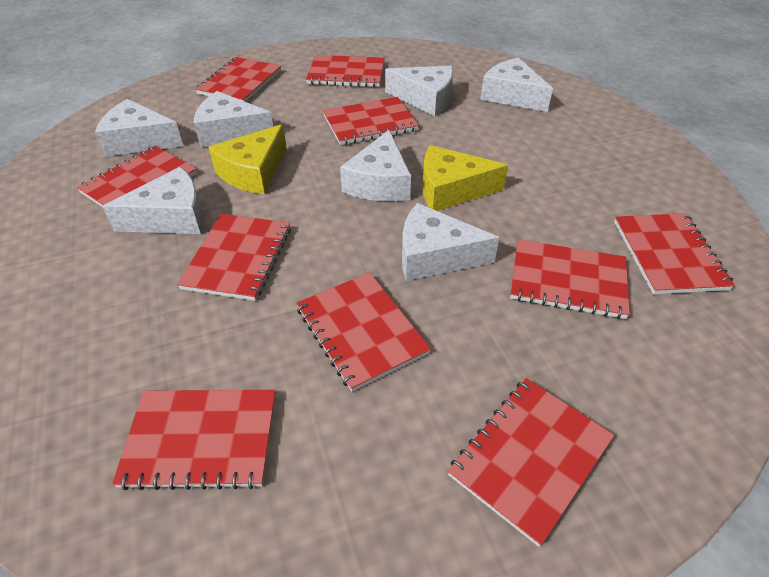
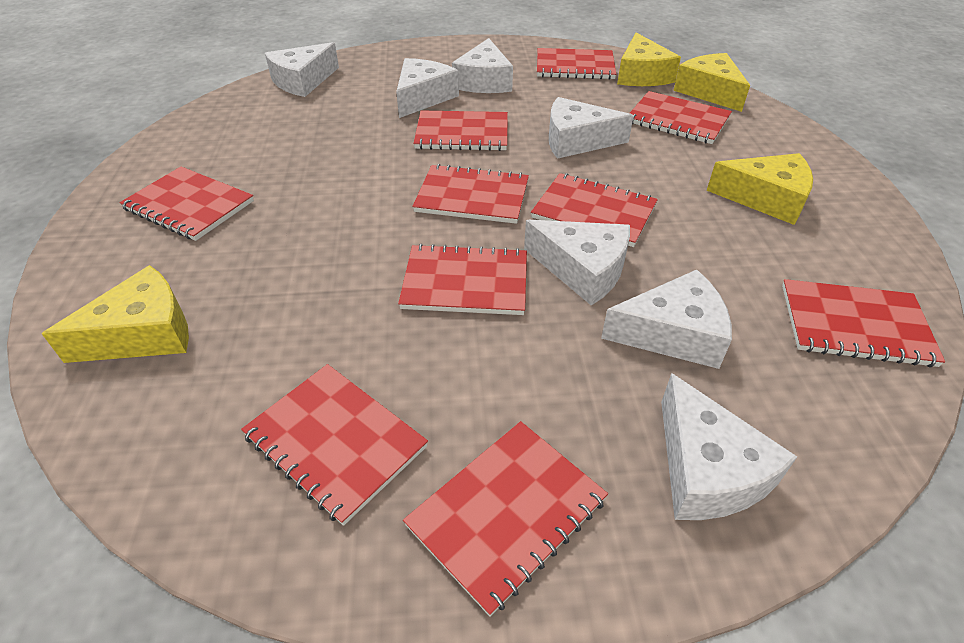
yellow cheese: [208,124,287,194] [422,145,508,211] = 2 -> [42,265,189,363] [617,32,681,86] [673,53,750,112] [707,153,813,225] = 4

